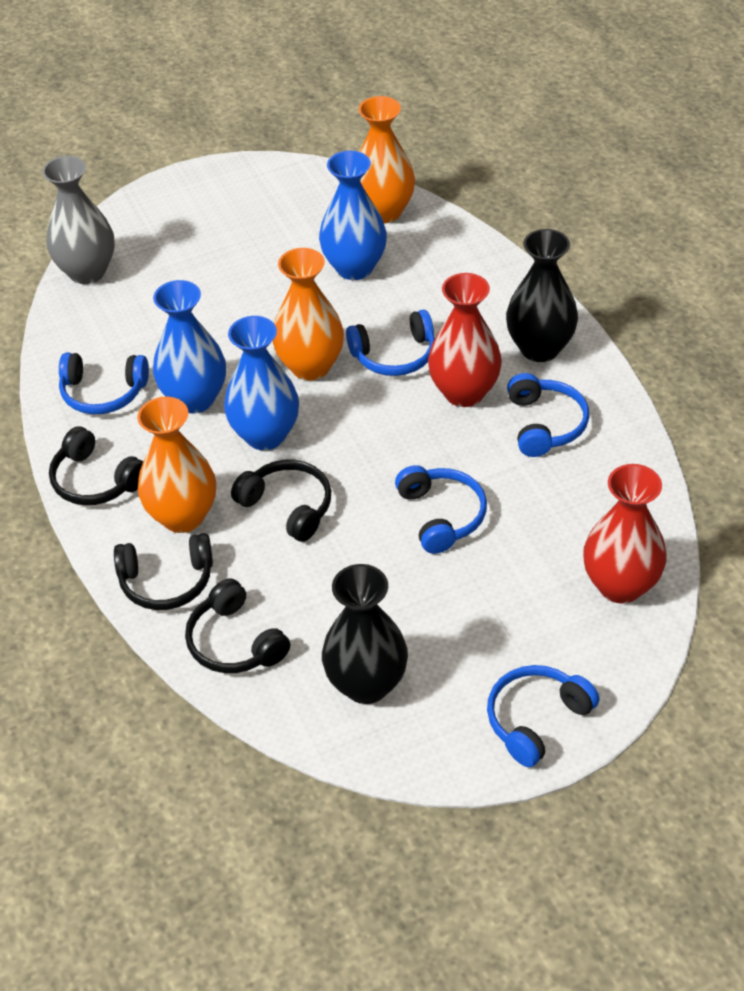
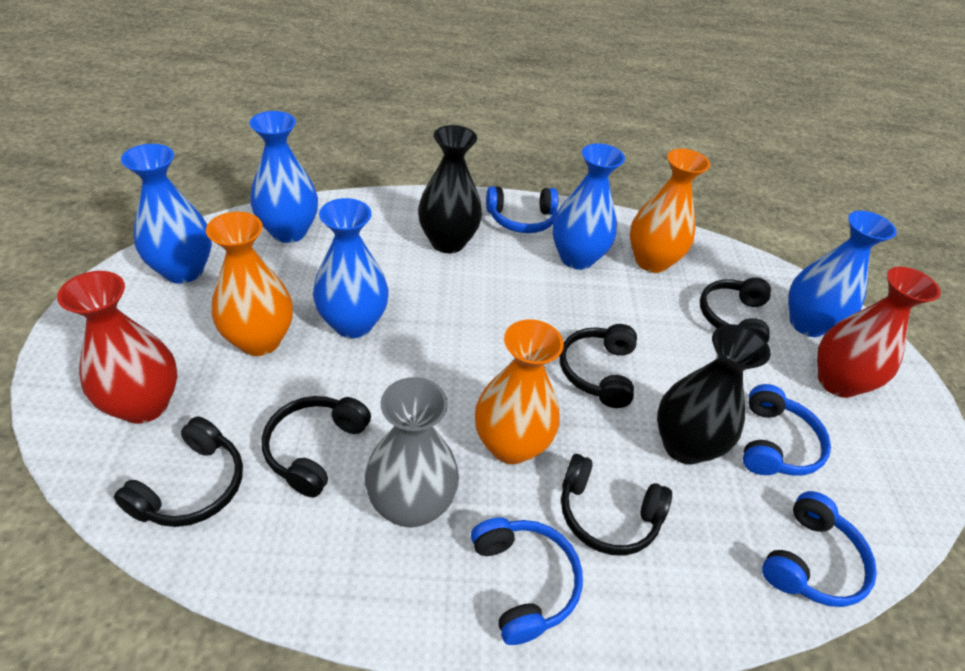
black headphones: [49,426,143,505] [114,533,213,610] [185,578,290,673] [231,460,331,542] = 4 -> [114,416,243,527] [262,396,371,497] [560,324,637,408] [561,454,672,556] [700,277,771,343] = 5
blue headphones: [59,352,149,414] [346,310,435,376] [395,465,487,554] [487,665,599,767] [507,373,589,457] = 5 -> [471,517,583,645] [486,186,558,233] [743,384,831,475] [762,491,877,607] = 4
blue vase: [153,280,226,413] [224,316,299,450] [319,151,387,280] = 3 -> [121,144,212,284] [249,111,318,243] [313,198,389,338] [552,143,625,270] [788,211,897,337] = 5

